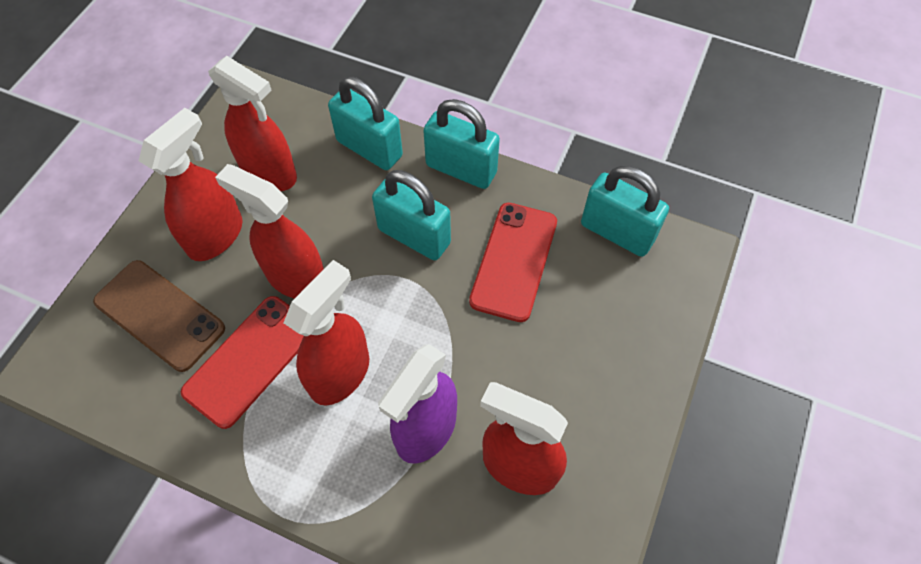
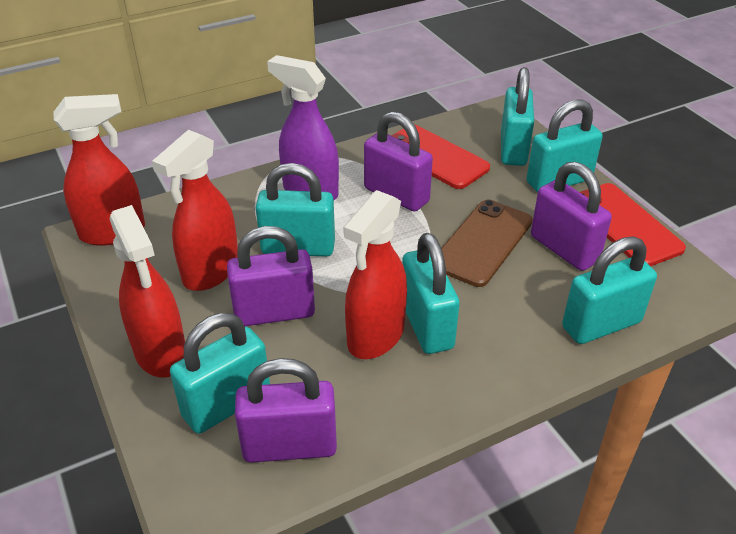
purple padlock: none = 0 -> [227,226,315,326] [235,358,337,463] [364,111,433,211] [531,161,612,271] = 4
red spray bottle: [139,108,243,261] [208,56,297,191] [215,164,324,299] [284,260,369,405] [480,382,568,495] = 5 -> [53,94,145,246] [110,205,185,378] [152,130,238,291] [343,190,407,359] = 4
turquoise padlock: [328,77,403,170] [372,170,451,261] [423,99,500,189] [581,166,669,257] = 4 -> [170,313,270,434] [255,163,335,257] [402,233,460,354] [501,67,534,166] [527,99,603,193] [562,237,657,344] = 6

